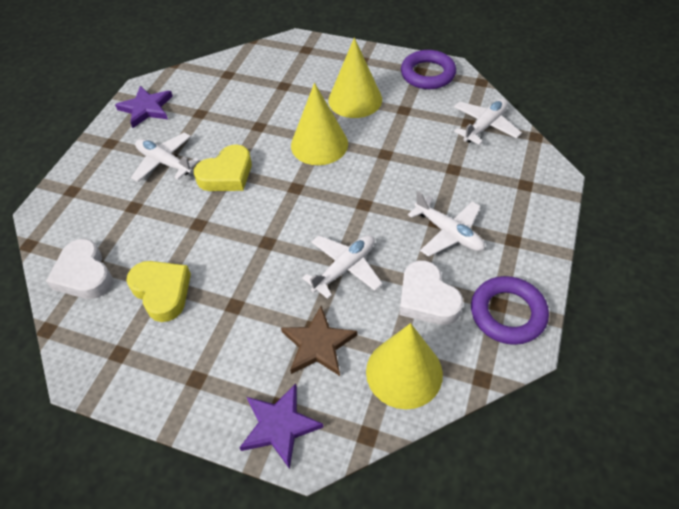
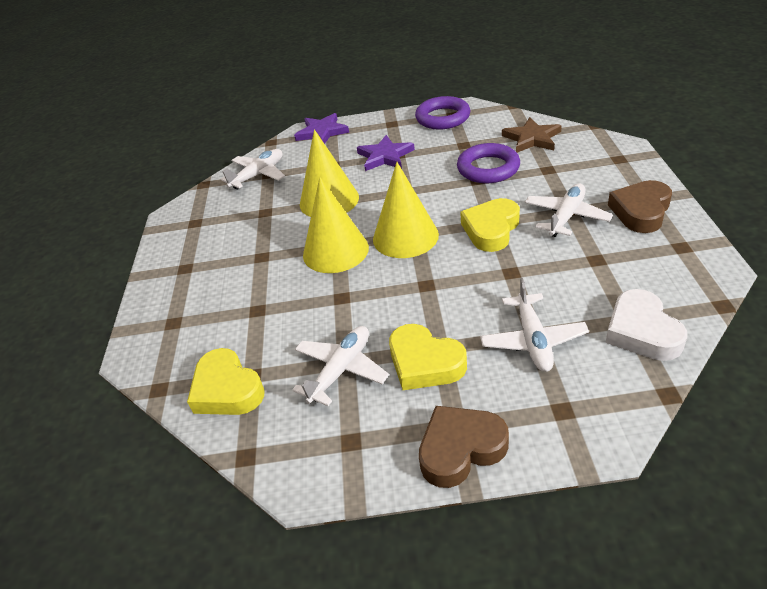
brown heart: none = 0 -> [419,406,509,488] [608,180,672,233] = 2
white heart: [46,239,113,299] [399,260,463,325] = 2 -> [606,289,687,361] = 1
yellow heart: [126,261,191,322] [194,144,252,191] = 2 -> [187,348,264,415] [389,324,467,390] [460,198,520,252] = 3

